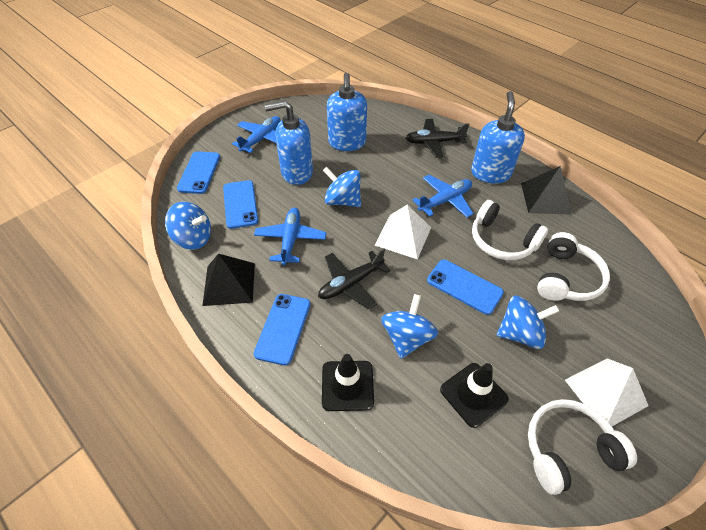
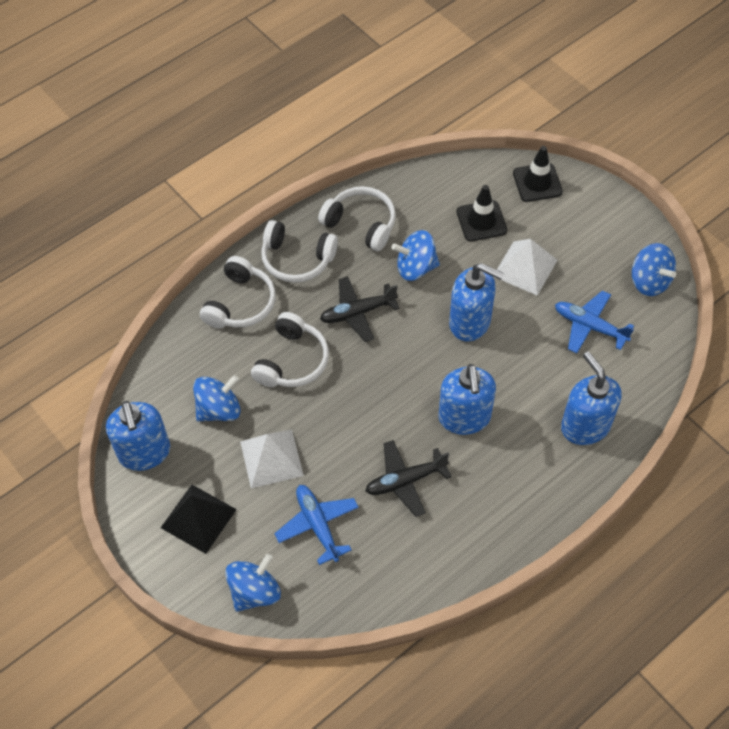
black pyramid: [202,253,255,306] [521,166,572,215] = 2 -> [161,485,237,554] = 1
blue phone: [177,151,220,194] [223,180,258,229] [254,294,310,366] [427,259,504,315] = 4 -> none = 0
blue plane: [232,116,281,153] [254,208,326,266] [412,175,474,217] = 3 -> [274,485,359,565] [555,290,634,353] = 2
blue soap dispenser: [264,100,313,185] [327,73,367,151] [471,91,525,184] = 3 -> [106,401,170,471] [439,364,496,435] [449,263,504,341] [561,351,622,445] = 4
white headphones: [472,200,548,260] [528,399,637,495] [537,232,610,301] = 3 -> [200,256,276,328] [251,312,329,387] [261,220,338,283] [318,186,396,251] = 4

